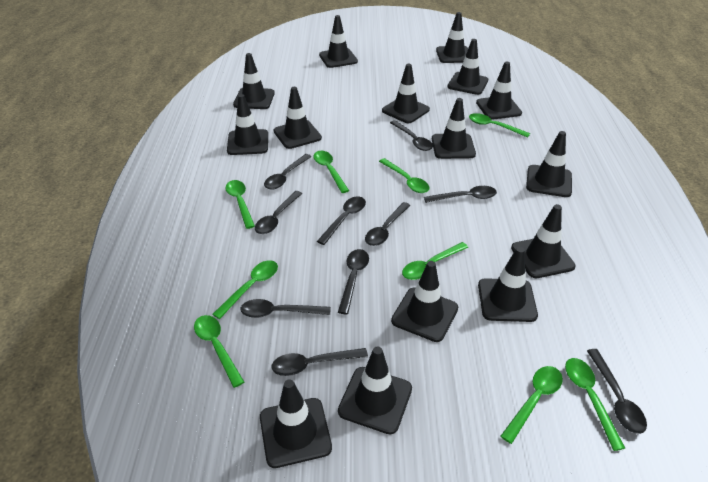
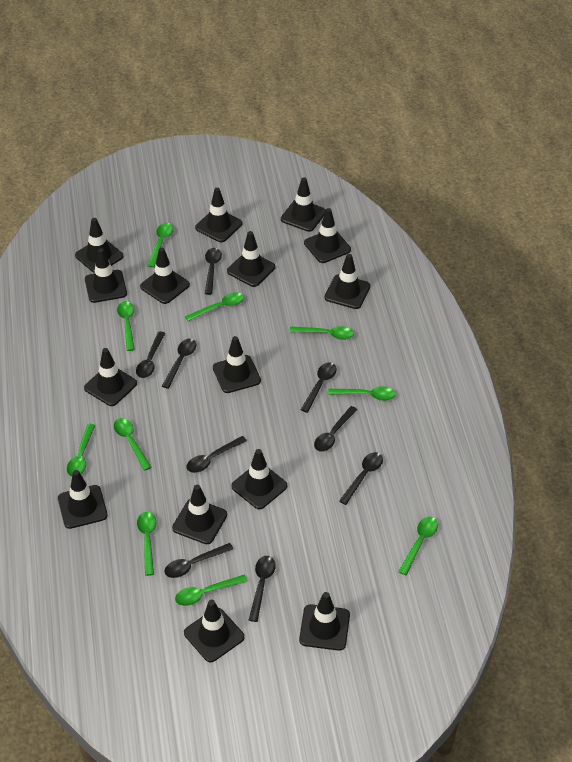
black spoon: [240,299,330,318] [255,191,302,234] [264,154,312,190] [271,348,368,376] [317,196,366,245] [338,249,369,315] [365,202,411,246] [390,120,433,151] [424,186,497,203] [587,349,647,434] = 10 -> [136,331,165,378] [162,339,196,389] [164,543,233,578] [187,436,247,473] [205,248,222,295] [249,556,276,622] [301,362,337,413] [314,406,357,452] [339,452,383,505] = 9
green spoon: [194,315,244,388] [212,260,278,319] [225,180,255,229] [313,151,349,193] [379,158,430,193] [402,242,468,280] [469,113,530,138] [500,366,563,444] [565,358,625,451] = 9 -> [67,424,95,477] [114,418,151,471] [117,301,135,351] [137,512,156,576] [148,223,173,268] [175,575,248,606] [185,293,244,321] [289,326,354,340] [328,386,396,401] [398,517,438,575] = 10

